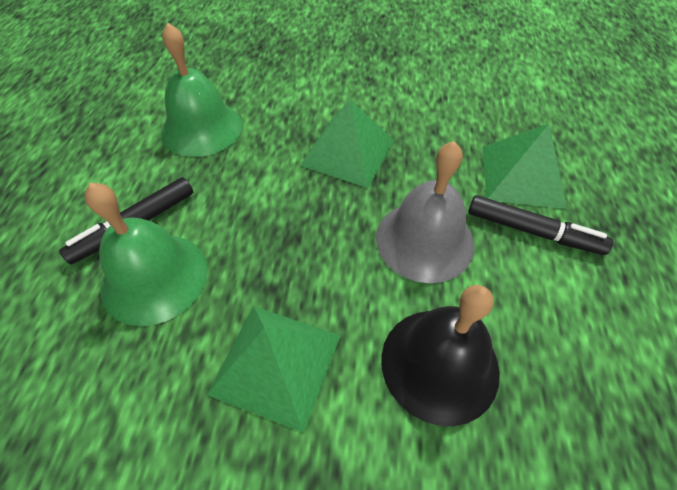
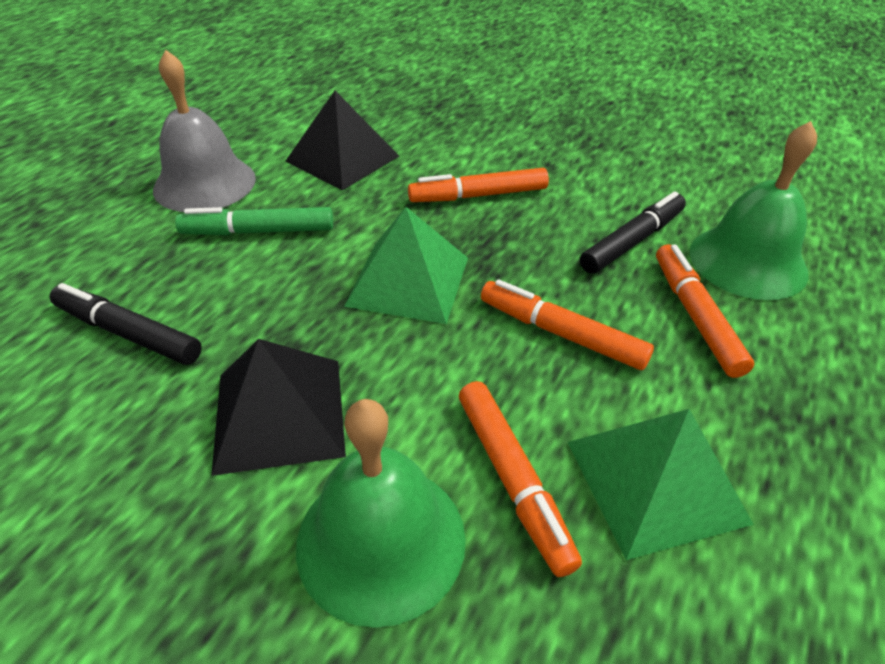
black bell: [381,285,500,426] = 1 -> none = 0
black pyramid: none = 0 -> [211,339,346,476] [285,91,399,190] = 2
green marker: none = 0 -> [175,207,333,235] = 1
green pyramid: [207,306,340,433] [300,99,394,188] [483,124,567,209] = 3 -> [344,207,468,324] [568,409,754,560] = 2
orange marker: none = 0 -> [408,168,549,202] [459,381,582,577] [481,280,654,370] [656,244,754,378] = 4

